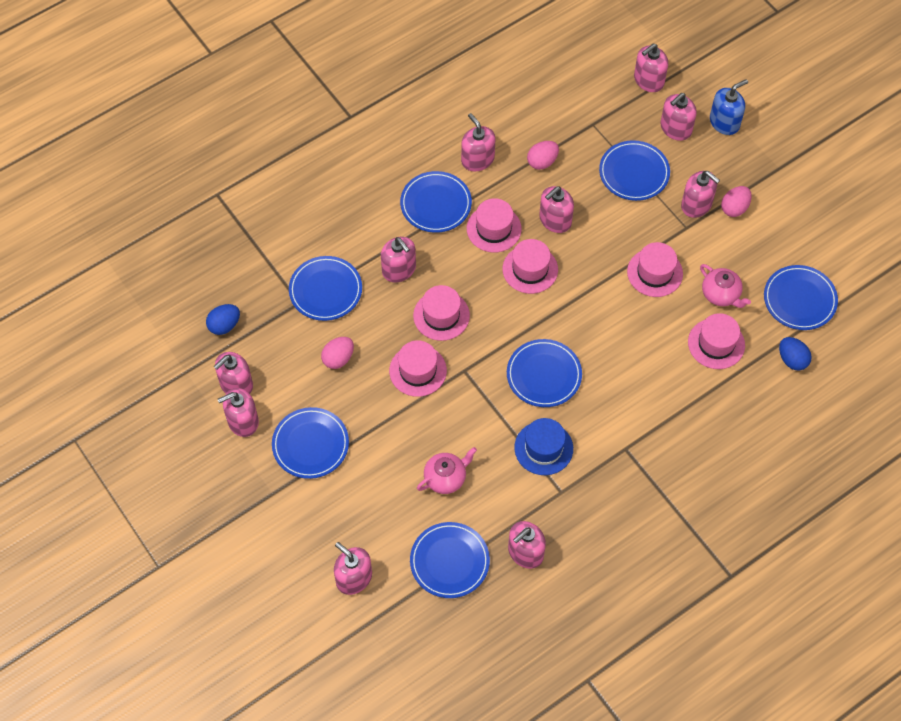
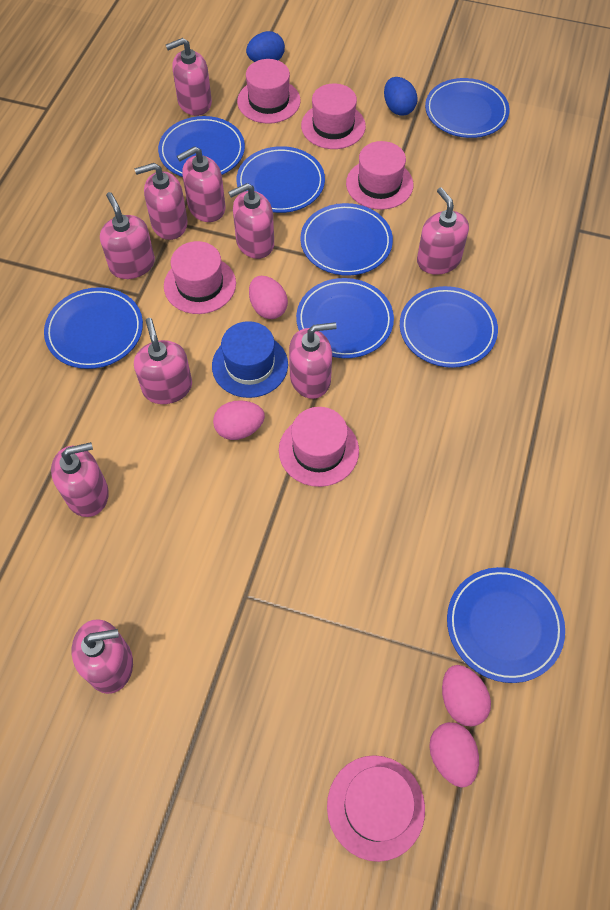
blue plate: [272,407,349,479] [289,256,362,321] [400,171,472,233] [410,522,490,598] [507,339,582,407] [599,140,670,201] [764,265,838,330] = 7 -> [44,287,143,369] [158,116,245,177] [236,146,325,213] [296,278,394,358] [300,203,393,276] [400,286,498,368] [425,78,510,138] [447,567,565,683] = 8
blue soap dispenser: [710,79,748,135] = 1 -> none = 0
pink egg: [321,337,354,369] [527,141,559,170] [721,186,752,217] = 3 -> [213,400,265,440] [249,276,288,319] [429,722,479,788] [442,665,491,727] = 4
pink teapot: [417,447,477,494] [700,264,751,308] = 2 -> none = 0

